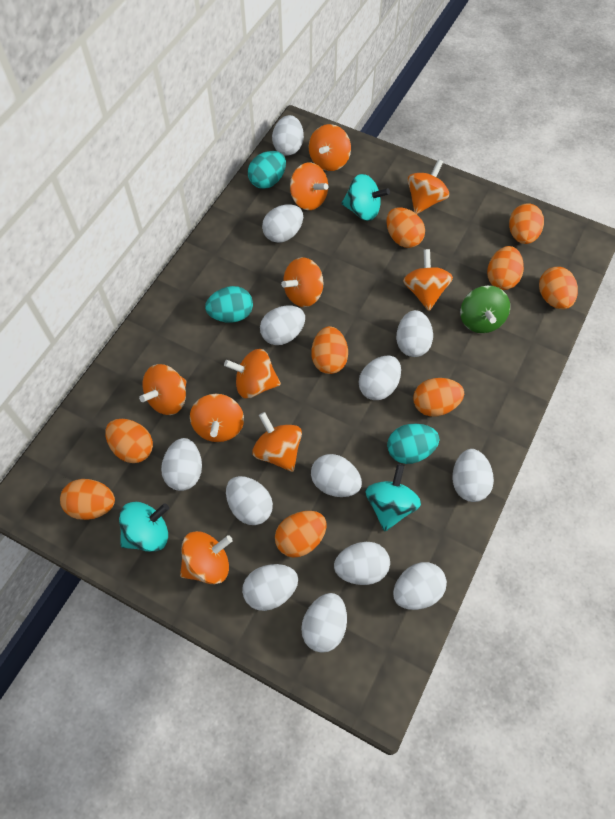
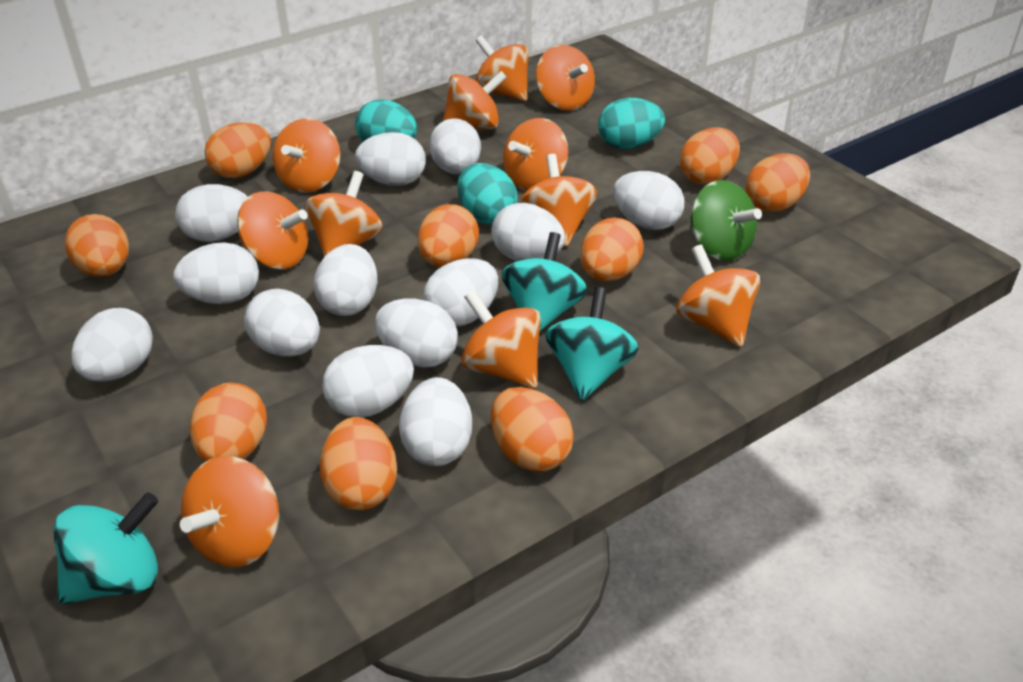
orange spinning top: [139,364,187,415] [180,531,233,584] [190,394,244,442] [224,349,281,398] [252,412,302,472] [281,257,323,307] [290,163,328,210] [309,124,351,171] [403,249,453,311] [407,159,449,214] = 10 -> [180,456,279,567] [237,191,308,269] [272,118,340,192] [305,171,383,257] [443,71,507,130] [461,290,541,388] [475,35,529,101] [503,118,568,191] [520,154,597,247] [536,45,595,111] [676,244,760,347] = 11

